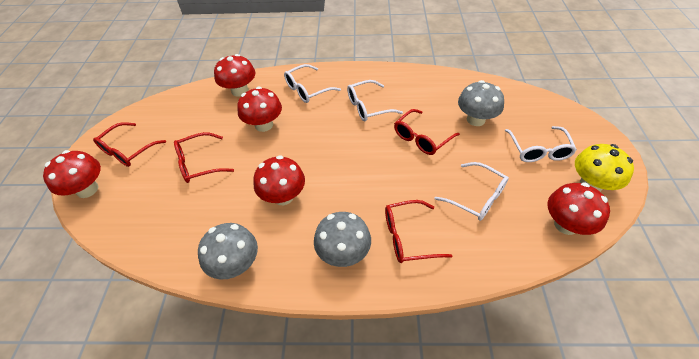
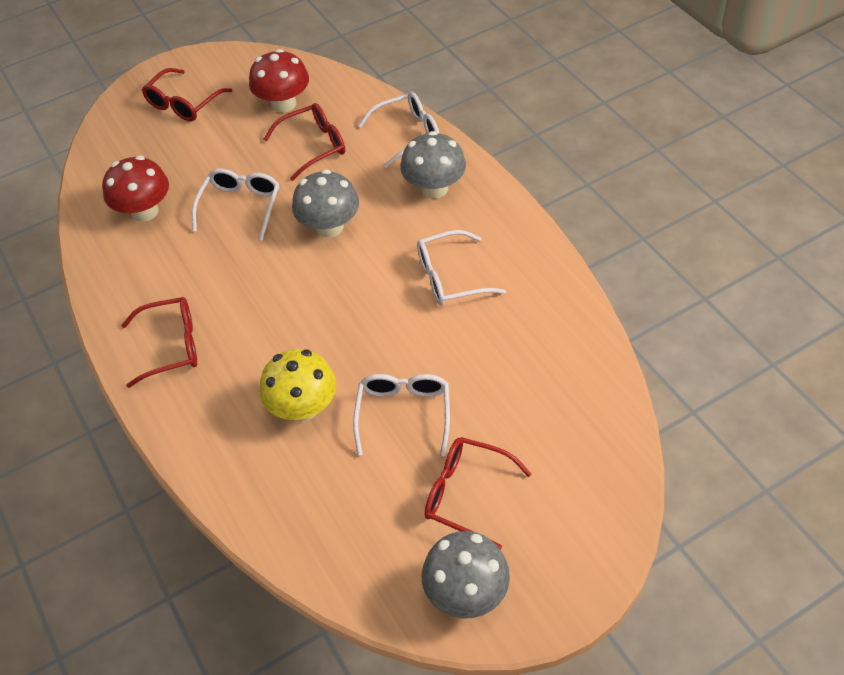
red mushroom: [43,150,101,198] [214,54,255,97] [237,87,282,132] [253,155,305,205] [548,183,610,235] = 5 -> [102,156,169,222] [249,49,309,113] = 2

